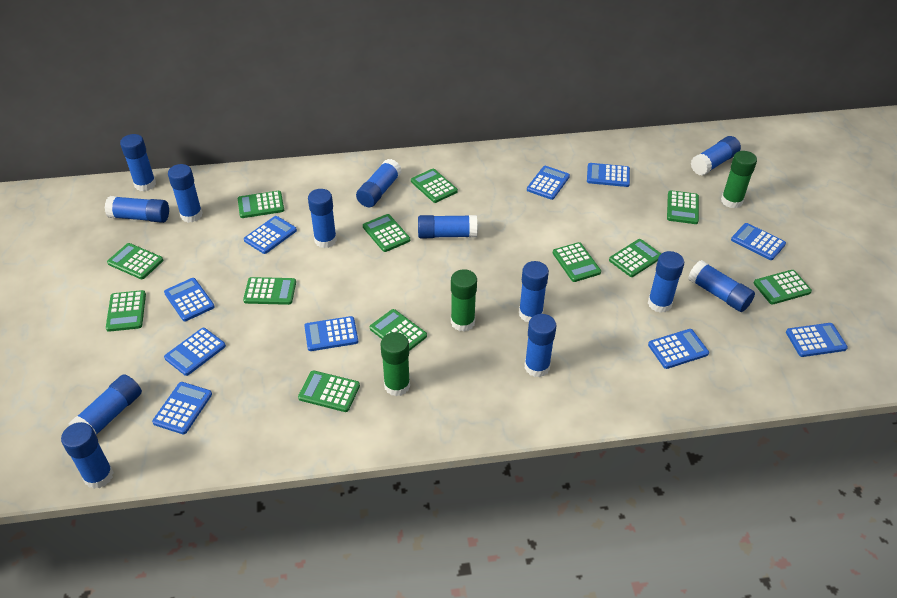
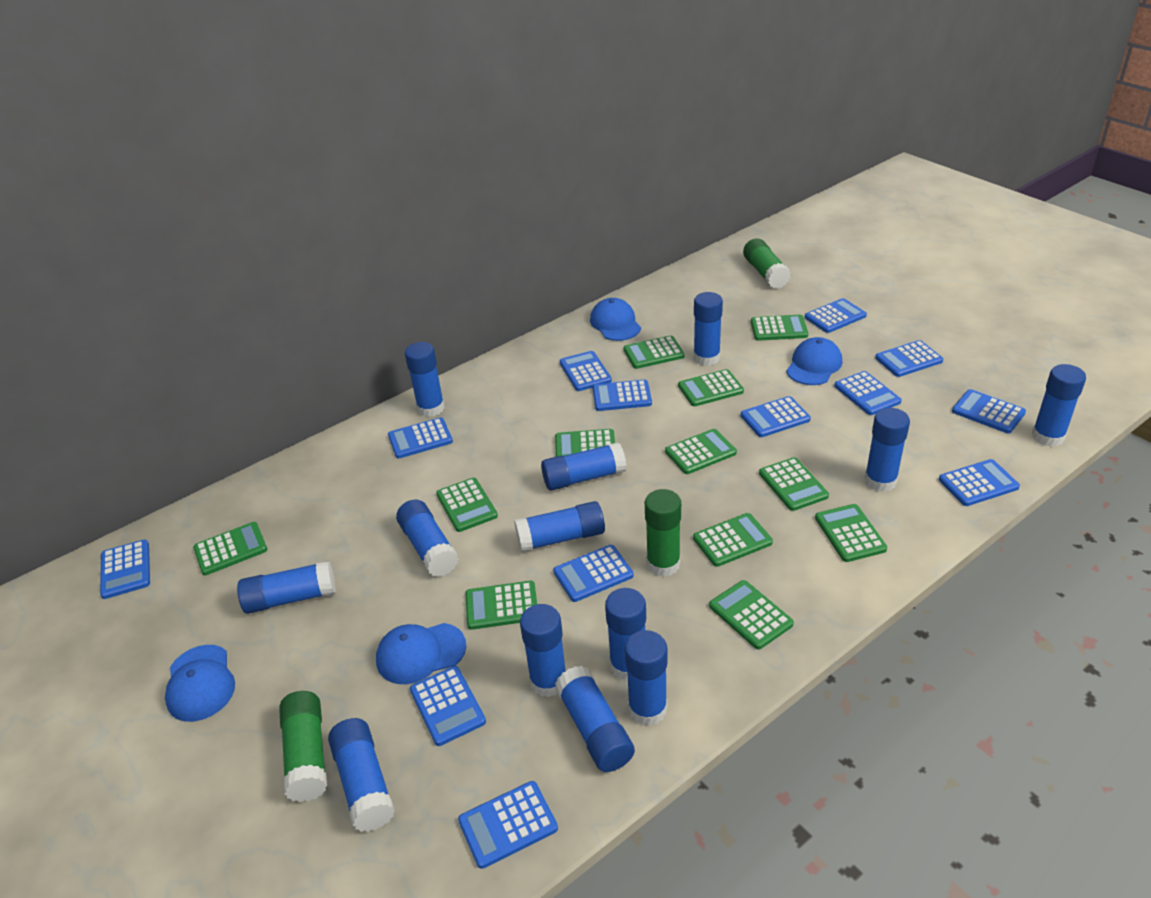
blue calculator: [152,382,212,434] [164,278,215,321] [164,328,226,376] [244,216,297,254] [304,316,358,351] [527,166,570,200] [587,163,630,187] [648,329,709,369] [731,223,786,260] [786,323,848,357] = 10 -> [100,540,150,599] [388,417,453,459] [410,666,486,746] [458,781,558,869] [553,545,634,602] [559,351,612,391] [593,380,652,411] [741,396,811,437] [805,298,867,333] [834,371,902,415] [875,340,943,377] [939,459,1020,506] [952,389,1026,433] = 13
blue cap: none = 0 -> [165,645,235,722] [376,623,466,684] [590,298,641,341] [786,337,842,385] = 4

